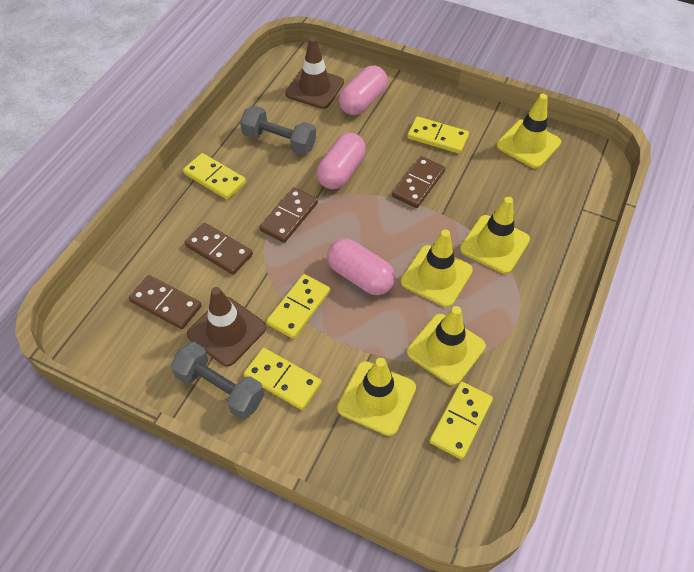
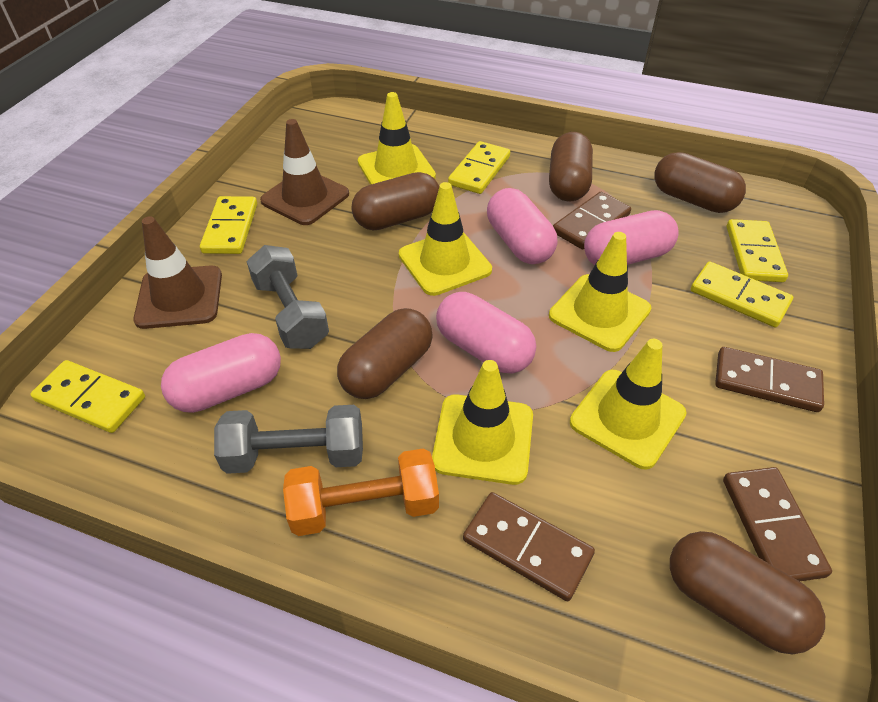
brown capsule: none = 0 -> [337,308,433,399] [351,172,439,231] [549,132,593,201] [655,152,746,213] [670,531,825,655] = 5
orange dumbbell: none = 0 -> [283,448,439,536] = 1
pink capsule: [317,133,366,189] [327,239,395,295] [339,65,388,115] = 3 -> [161,333,281,413] [436,292,536,374] [487,188,557,264] [584,210,679,265] = 4

